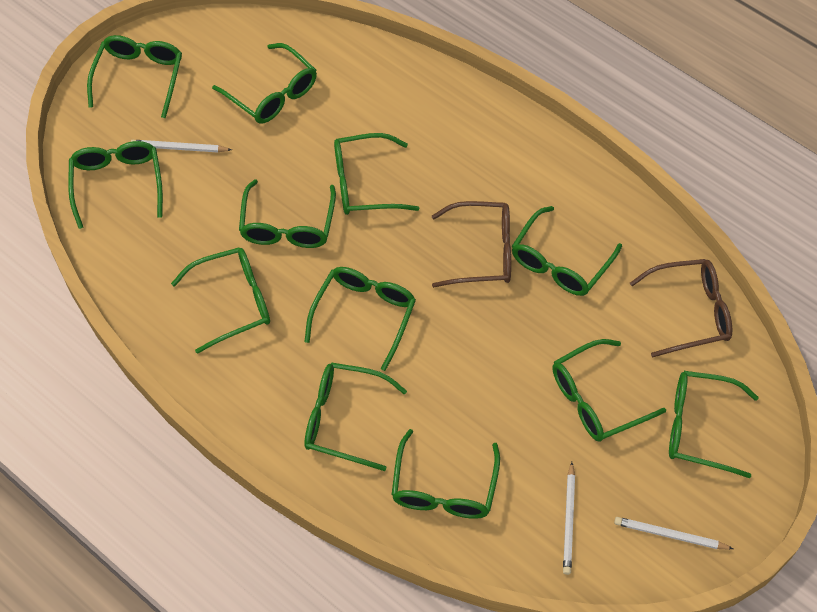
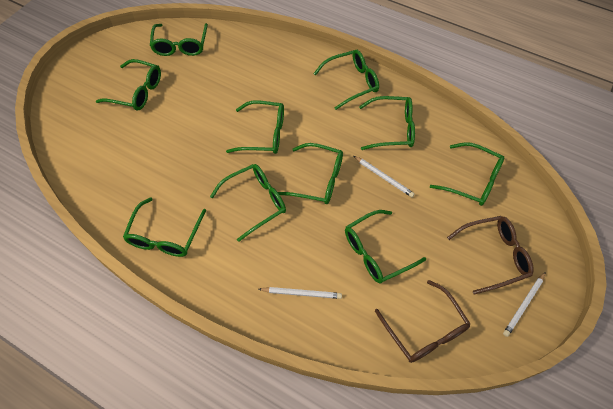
green glasses: [68,141,163,229] [87,35,182,118] [171,248,270,354] [212,43,317,124] [239,179,336,248] [304,267,416,371] [304,362,407,471] [334,133,420,215] [391,429,500,519] [512,206,622,296] [553,339,666,442] [669,371,759,478] = 12 -> [96,59,161,111] [123,197,206,257] [150,23,208,56] [210,164,286,242] [226,100,284,154] [278,143,343,204] [313,50,379,110] [345,210,426,284] [359,96,415,150] [430,142,504,206] = 10

